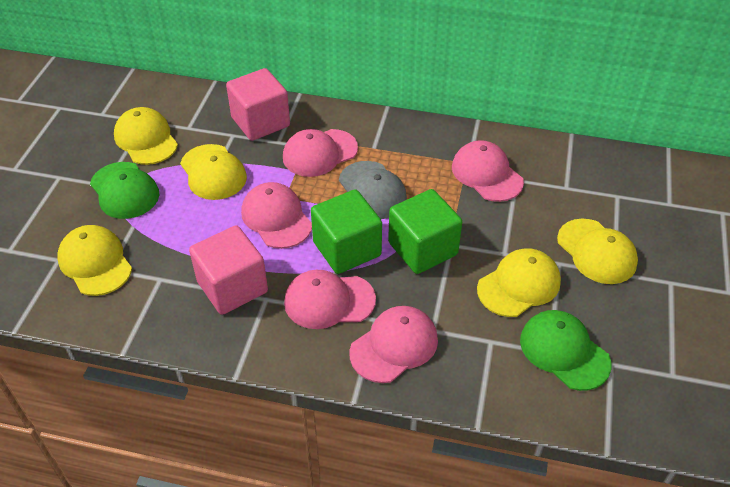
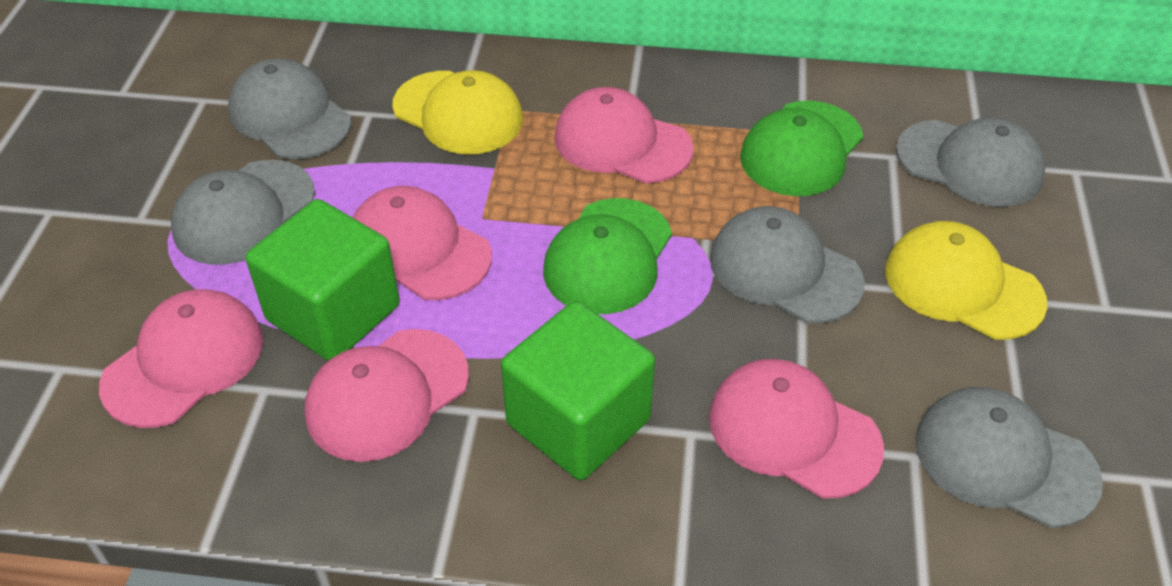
grey cap: [339,161,407,219] = 1 -> [171,160,315,265] [228,58,351,159] [710,206,865,323] [896,118,1045,207] [915,387,1103,528] = 5
pink cube: [189,226,268,315] [226,68,290,141] = 2 -> none = 0
yellow cap: [57,225,132,296] [114,107,178,165] [180,144,247,200] [477,248,561,317] [557,219,638,284] = 5 -> [392,70,523,154] [885,221,1047,340] = 2

